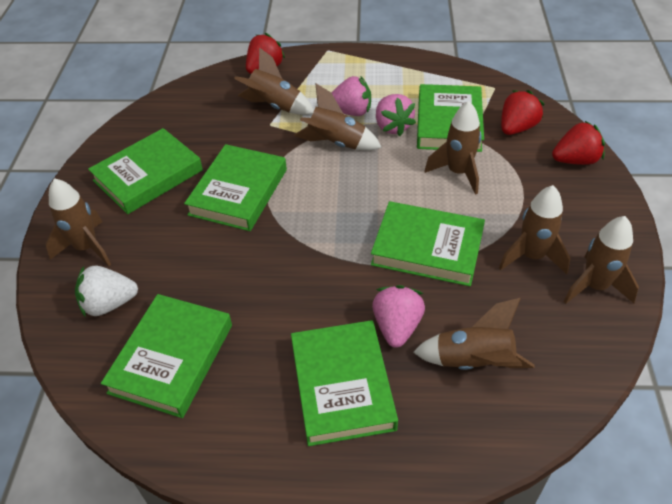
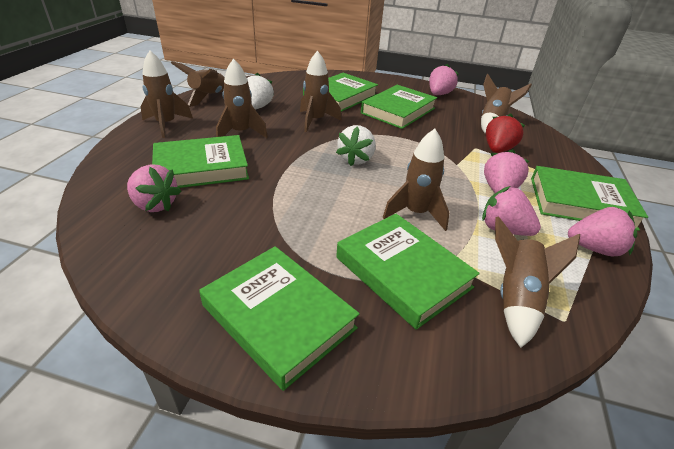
pink strawberry: [332,76,371,116] [372,285,425,348] [376,94,416,136] = 3 -> [127,164,181,212] [429,64,459,95] [482,186,541,236] [484,149,529,193] [568,207,637,256] = 5
red strawberry: [246,33,285,74] [501,90,544,135] [552,121,605,165] = 3 -> [486,114,525,153] = 1
white strawberry: [75,266,138,317] = 1 -> [247,73,274,110] [336,125,376,166] = 2

